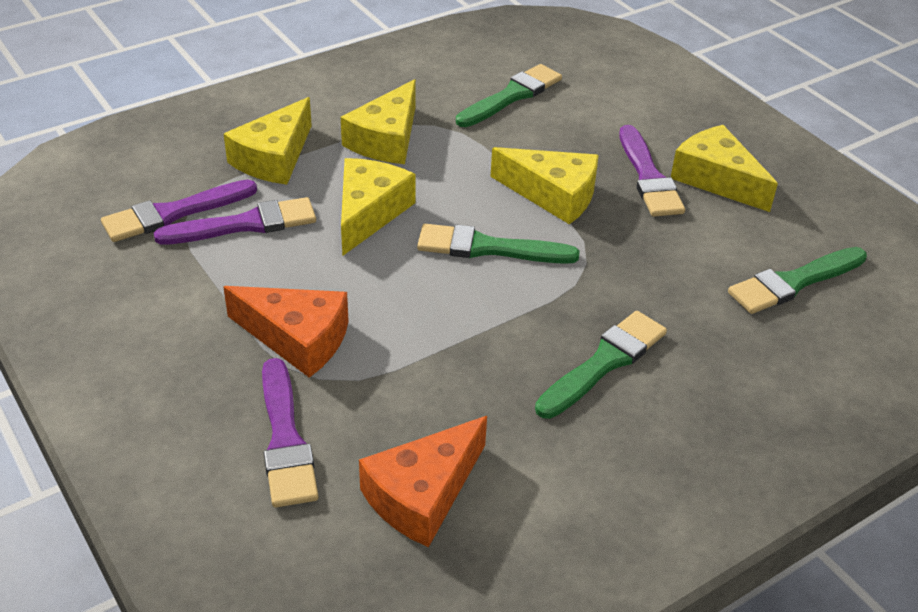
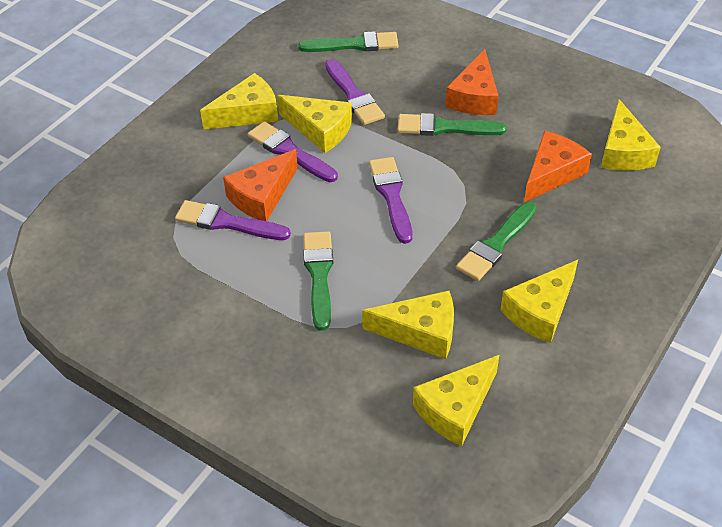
orange cheese: [223,286,349,378] [359,416,487,547] = 2 -> [223,149,298,221] [445,49,498,115] [524,131,592,202] = 3
yellow cheese: [224,97,312,185] [341,79,416,164] [341,158,416,256] [490,147,598,224] [671,125,778,212] = 5 -> [200,73,279,129] [277,95,352,153] [362,291,454,359] [413,355,499,446] [500,260,578,343] [601,99,661,171] = 6

